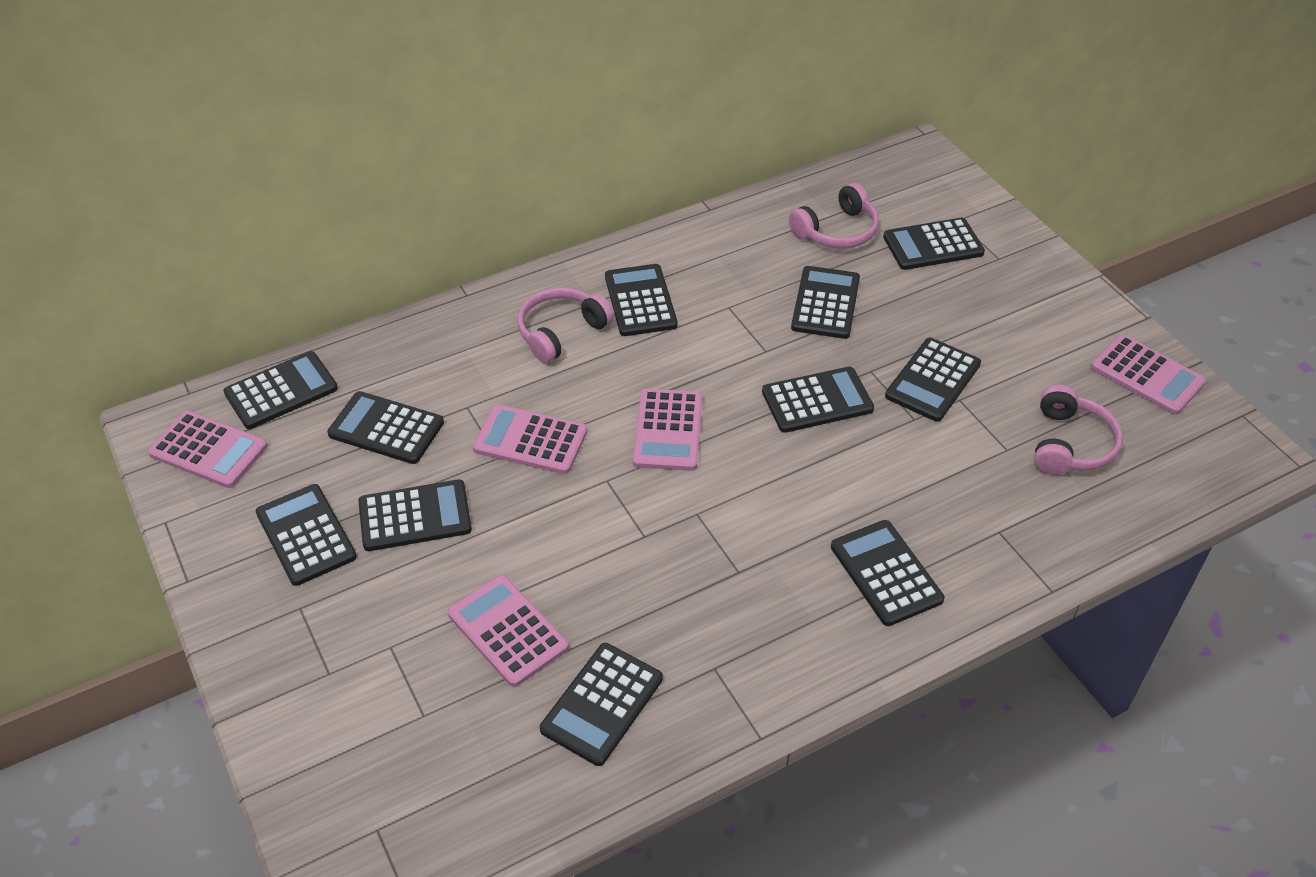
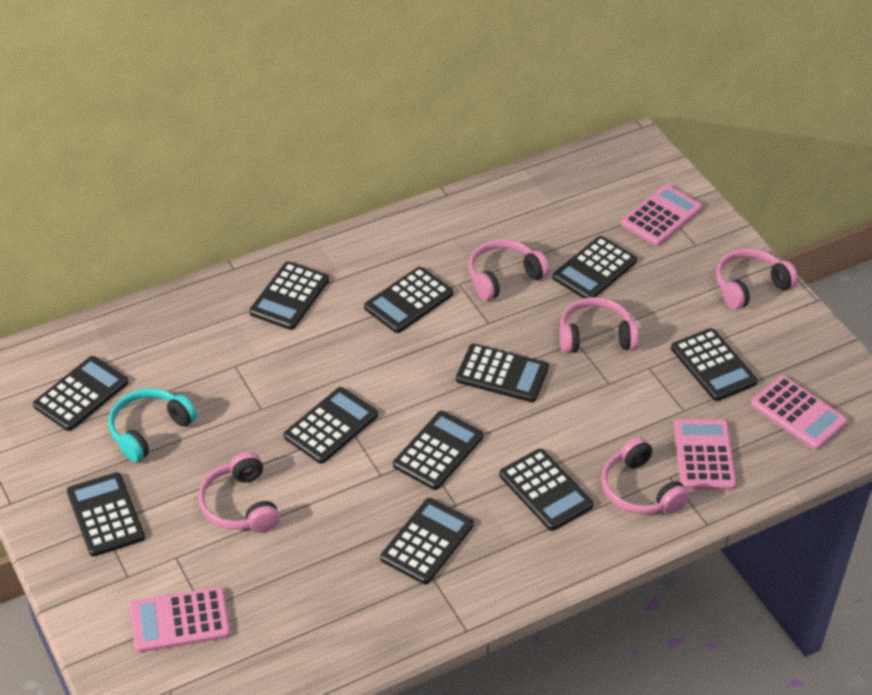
pink calculator: [148,411,268,488] [448,575,569,687] [473,404,588,474] [633,389,702,471] [1091,334,1206,415] = 5 -> [130,587,230,653] [621,185,702,246] [674,419,736,490] [750,375,848,450] = 4
pink headphones: [518,287,614,363] [789,183,879,249] [1034,384,1123,475] = 3 -> [198,452,280,532] [468,239,549,301] [559,297,639,353] [601,437,690,515] [716,248,798,310] = 5
turquoise headphones: none = 0 -> [108,388,197,462] = 1

